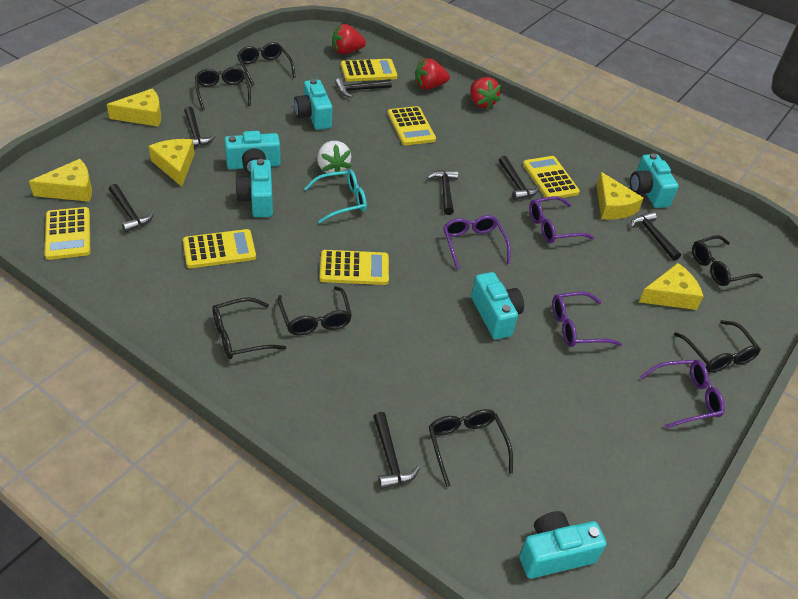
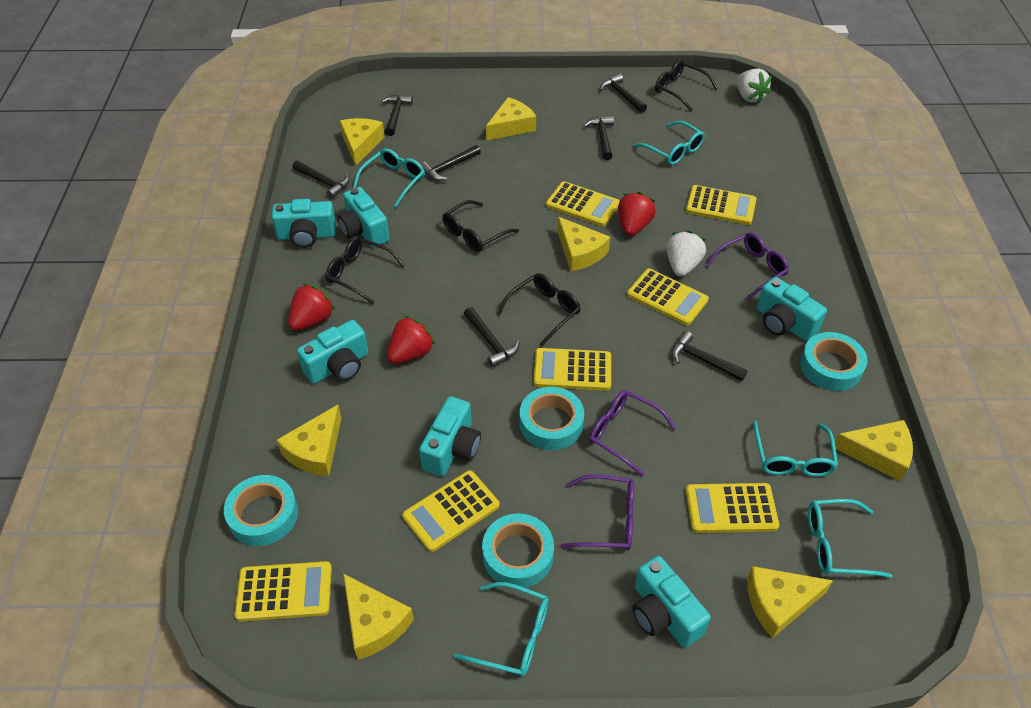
black glasses: [195,67,251,110] [212,297,287,359] [237,42,296,86] [278,286,352,335] [429,409,513,487] [674,320,761,372] [692,235,763,286] = 7 -> [326,237,405,304] [443,200,519,252] [497,273,581,347] [655,60,718,111] = 4
purple glasses: [443,215,511,270] [529,196,594,243] [552,292,622,347] [640,360,725,428] = 4 -> [561,474,634,550] [589,390,677,477] [706,233,789,301] = 3
turquoise glasses: [304,169,367,223] = 1 -> [353,148,425,207] [454,582,549,677] [633,121,705,165] [753,421,838,477] [808,499,892,578] = 5
turquoise tape: none = 0 -> [224,475,298,546] [482,513,554,588] [520,387,584,450] [800,332,868,391] = 4
white strawberry: [317,141,351,176] = 1 -> [666,231,706,277] [737,68,772,103] = 2
yellow calculator: [45,207,90,260] [183,229,256,268] [320,250,389,285] [341,59,398,82] [388,106,436,145] [523,156,580,198] = 6 -> [234,561,332,621] [402,470,500,552] [534,348,611,391] [546,181,620,227] [627,269,709,326] [685,483,779,533] [686,185,756,225] = 7
yellow cheese: [29,159,92,202] [107,89,161,127] [148,139,195,187] [596,172,644,220] [639,263,703,310] = 5 -> [277,405,342,476] [340,118,385,166] [343,574,414,660] [486,97,536,140] [557,217,610,271] [747,566,833,638] [835,420,913,482] = 7

